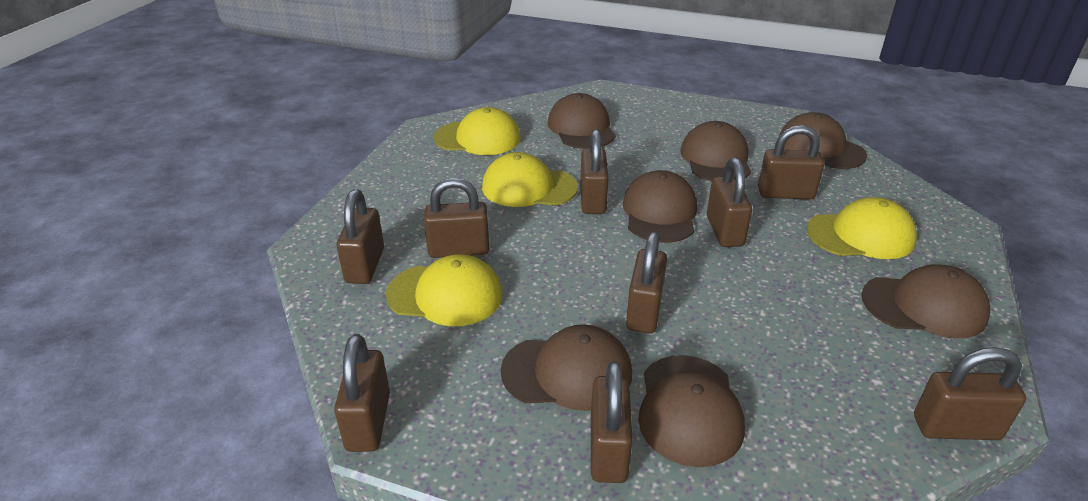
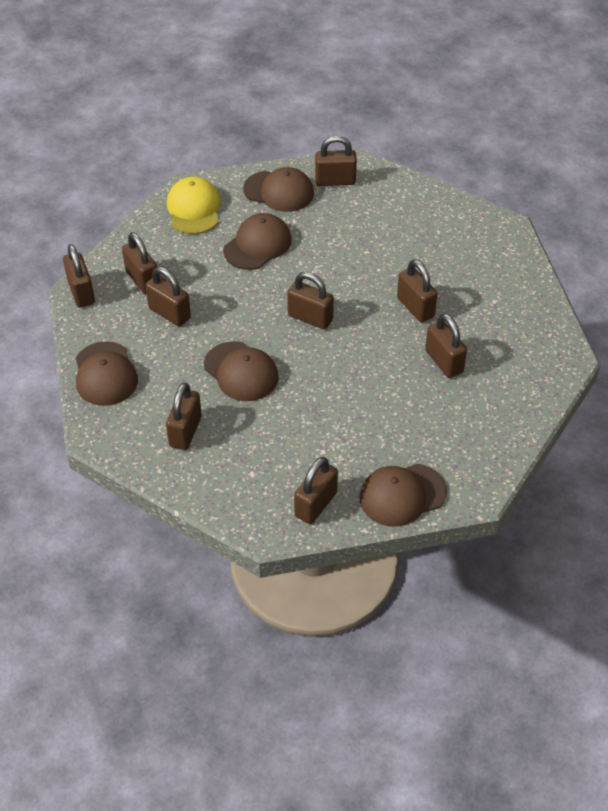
brown cap: [501,324,632,411] [547,93,616,149] [623,170,697,243] [638,355,745,467] [681,121,751,181] [779,112,867,169] [861,264,990,338] = 7 -> [76,341,138,406] [204,341,279,401] [223,213,292,270] [243,167,314,212] [360,464,447,527] = 5
yellow cap: [386,254,503,326] [434,107,521,155] [482,152,578,207] [807,197,917,259] = 4 -> [167,177,221,234] = 1

